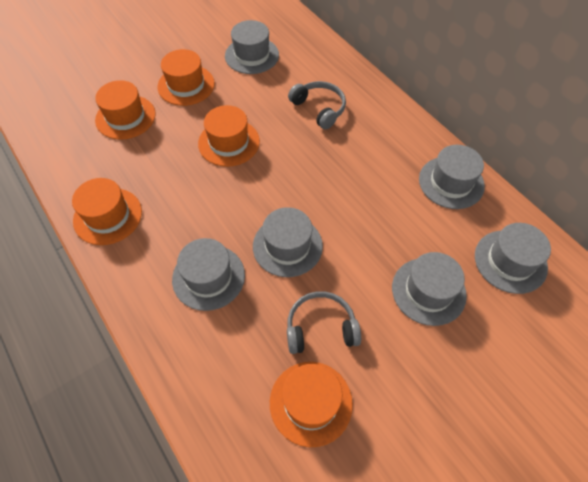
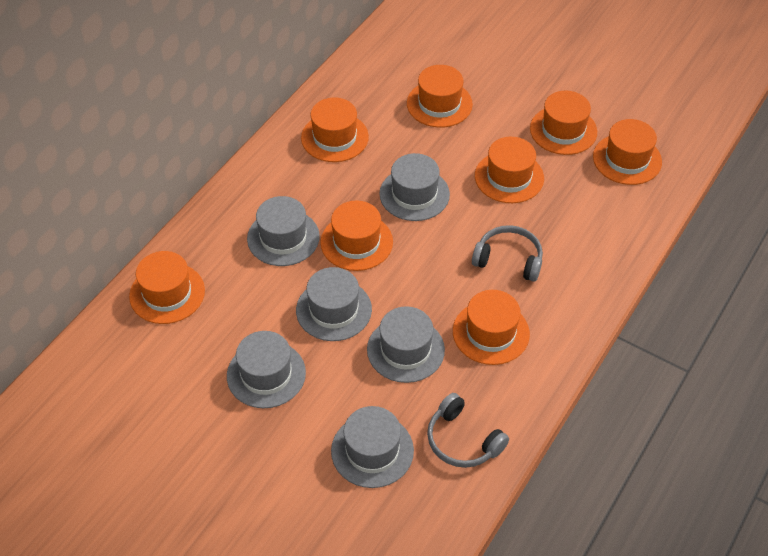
orange hat: [72,178,142,245] [95,80,156,140] [157,49,215,106] [198,105,260,167] [270,362,353,447] = 5 -> [129,251,205,324] [301,98,369,162] [320,201,393,271] [407,65,473,128] [453,290,530,365] [475,137,544,203] [530,91,597,155] [593,119,662,185] = 8

